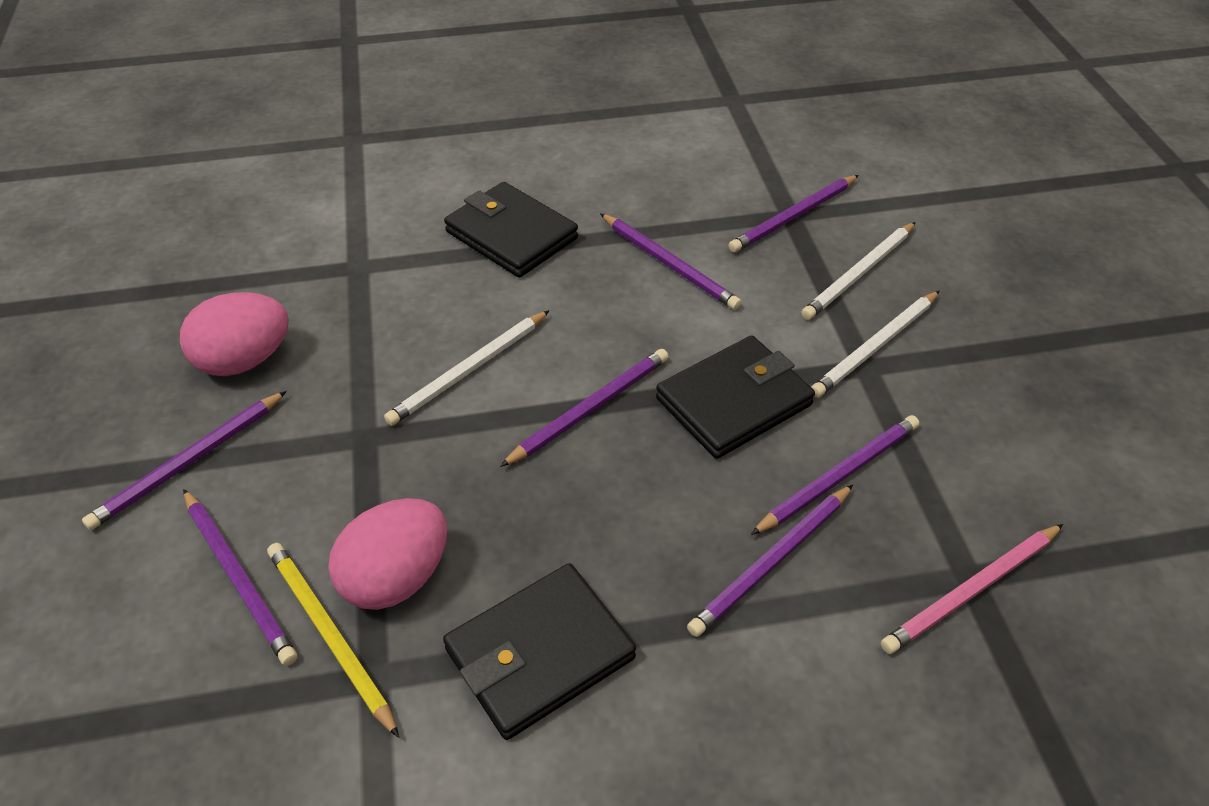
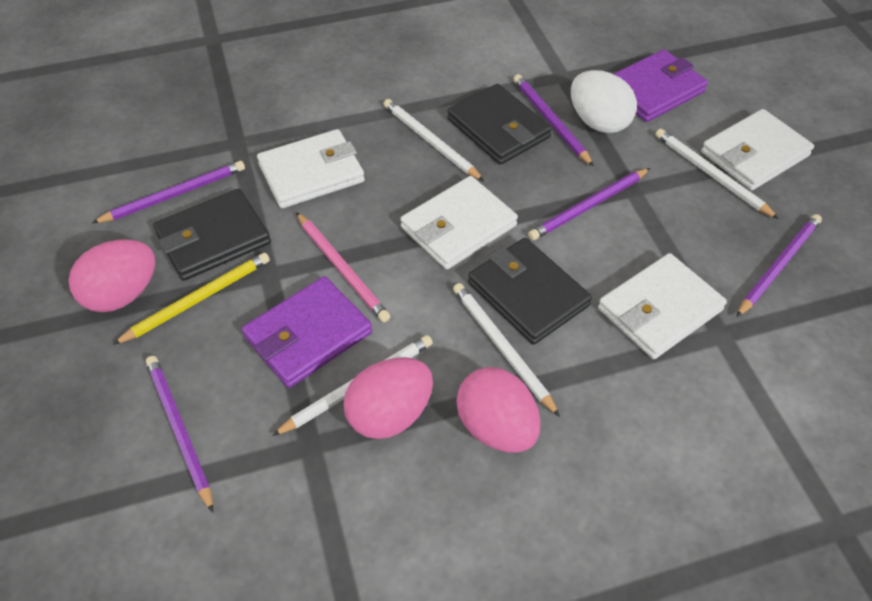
pink egg: [180,292,289,376] [328,498,447,610] = 2 -> [68,239,155,312] [343,357,433,439] [456,367,540,453] = 3
purple pencil: [82,391,287,530] [183,489,297,666] [500,349,668,467] [600,213,741,310] [687,485,853,637] [728,175,859,252] [751,415,919,535] = 7 -> [92,161,245,223] [146,356,213,512] [513,74,594,167] [528,168,650,240] [736,214,822,317] = 5
purple wallet: none = 0 -> [242,276,372,388] [614,49,708,122] = 2
white egg: none = 0 -> [571,70,637,133] = 1
white pencil: [384,310,550,426] [801,222,916,320] [811,291,939,398] = 3 -> [272,335,433,436] [384,99,484,181] [453,283,560,417] [655,129,779,219] = 4
white wallet: none = 0 -> [257,129,365,208] [400,176,518,270] [598,253,727,359] [701,109,814,191] = 4

